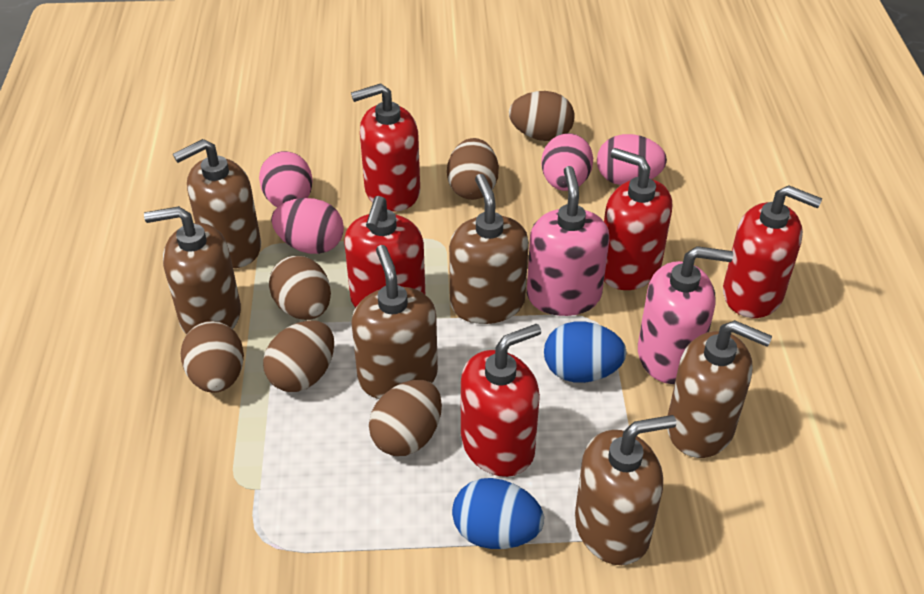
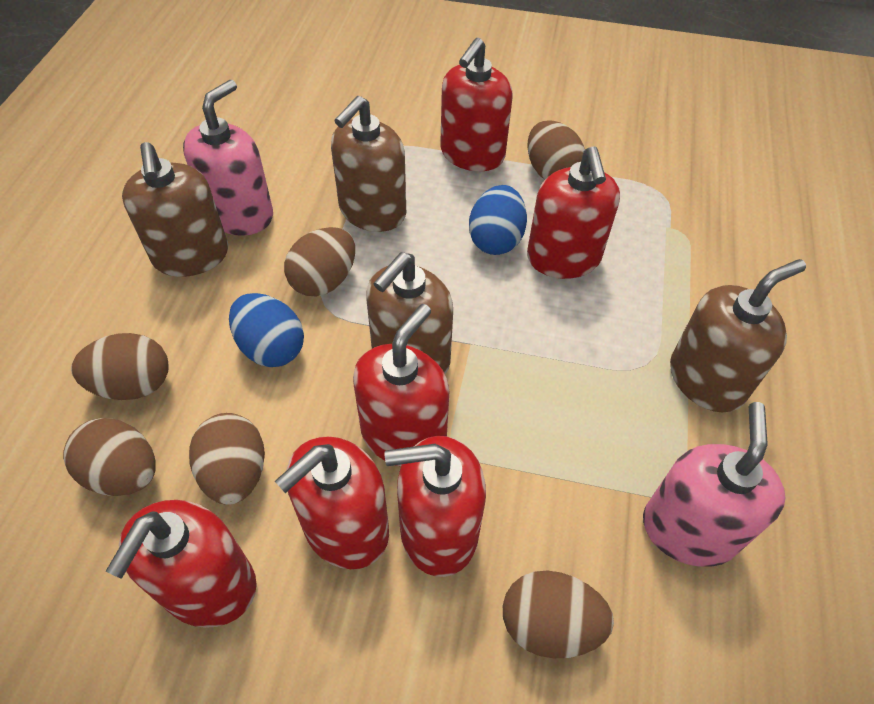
brown soap dispenser: [144,206,241,334] [173,139,261,268] [351,245,438,399] [449,174,529,324] [575,415,676,565] [667,320,772,458] = 6 -> [122,142,228,277] [331,96,406,232] [366,252,453,374] [670,259,806,413] = 4
pink egg: [259,151,313,207] [271,198,344,254] [541,133,593,191] [597,134,667,185] = 4 -> none = 0
red soap dispenser: [344,196,425,308] [351,83,420,212] [461,324,541,477] [604,148,672,290] [723,186,822,318] = 5 -> [106,500,257,628] [275,436,389,569] [353,304,450,467] [385,436,486,577] [440,38,513,171] [527,146,620,279] = 6

